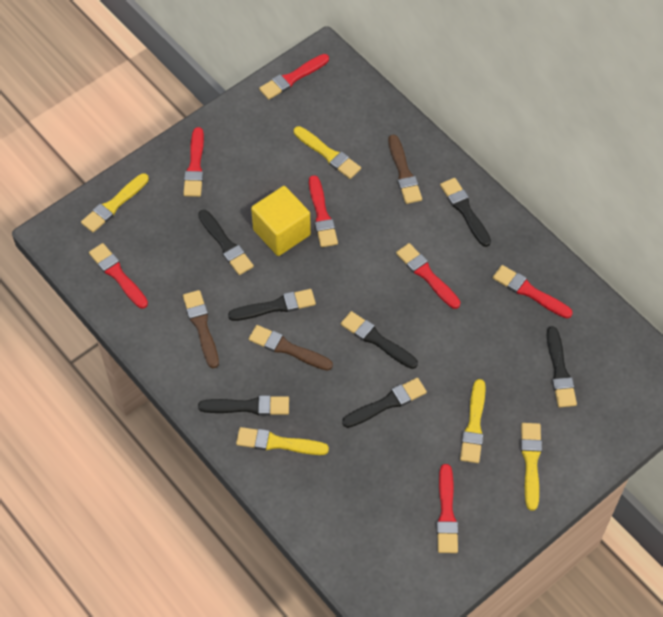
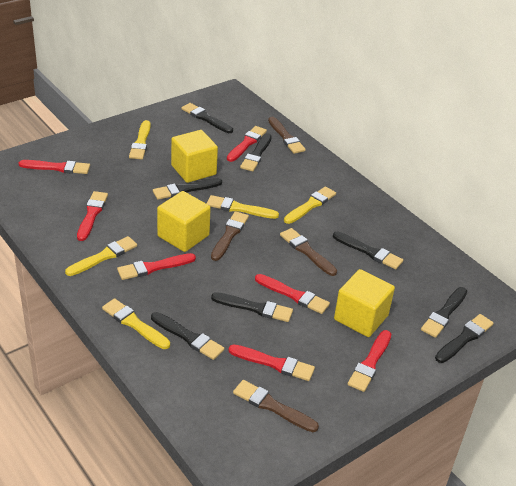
black brush: [198,210,254,275] [198,395,289,416] [228,289,316,321] [341,311,418,369] [342,378,427,428] [440,178,491,247] [547,326,577,408] = 7 -> [151,312,224,360] [153,178,222,200] [181,103,233,133] [211,292,293,322] [240,133,272,171] [333,232,403,269] [421,287,467,338] [435,314,494,363] = 8
brown brush: [183,290,219,368] [249,325,333,371] [388,135,422,204] = 3 -> [211,211,249,261] [233,380,319,432] [268,117,306,154] [280,228,337,276] = 4
yellow cube: [251,186,311,256] = 1 -> [157,191,211,252] [171,130,218,183] [334,269,395,337] = 3

